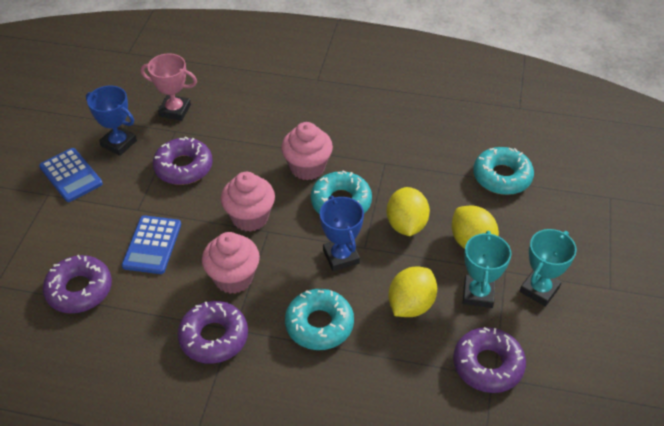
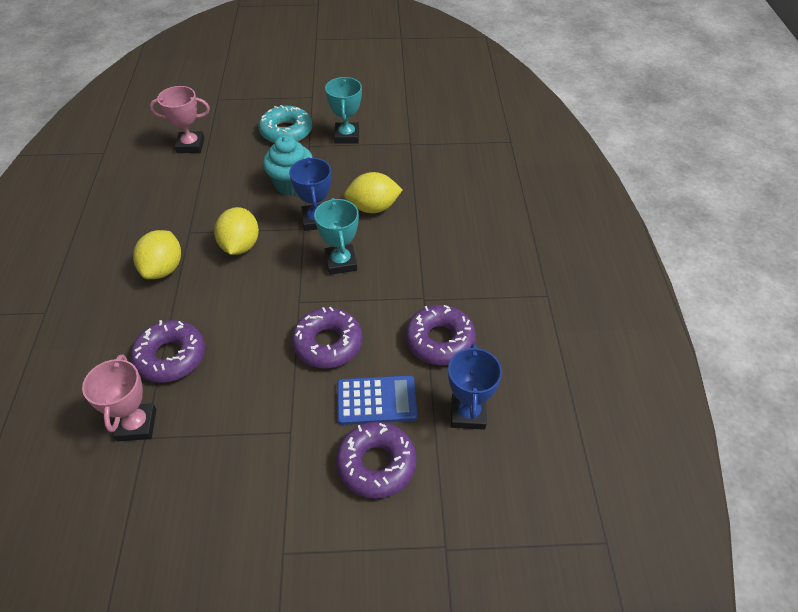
blue calculator: [39,148,103,202] [122,215,181,274] = 2 -> [337,375,417,425] = 1
pink cupcake: [202,232,260,294] [221,172,275,232] [281,122,333,180] = 3 -> none = 0
pink trophy: [141,53,197,121] = 1 -> [82,354,157,441] [150,86,210,153] = 2
turquoise cupcake: none = 0 -> [263,135,313,196] = 1
turquoise donut: [285,289,354,350] [311,170,372,214] [473,147,534,195] = 3 -> [259,105,312,143] = 1

